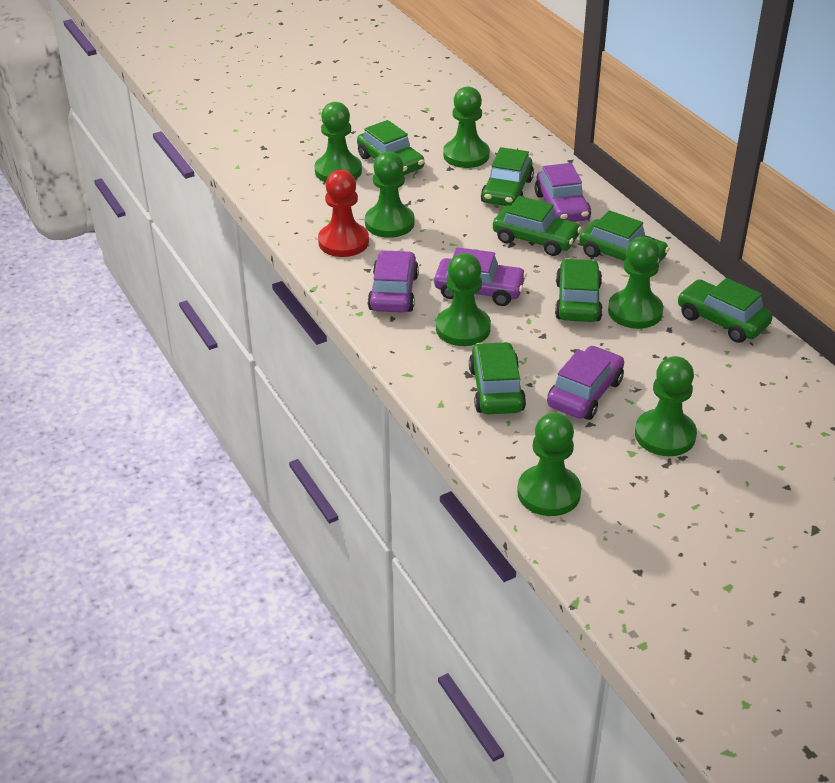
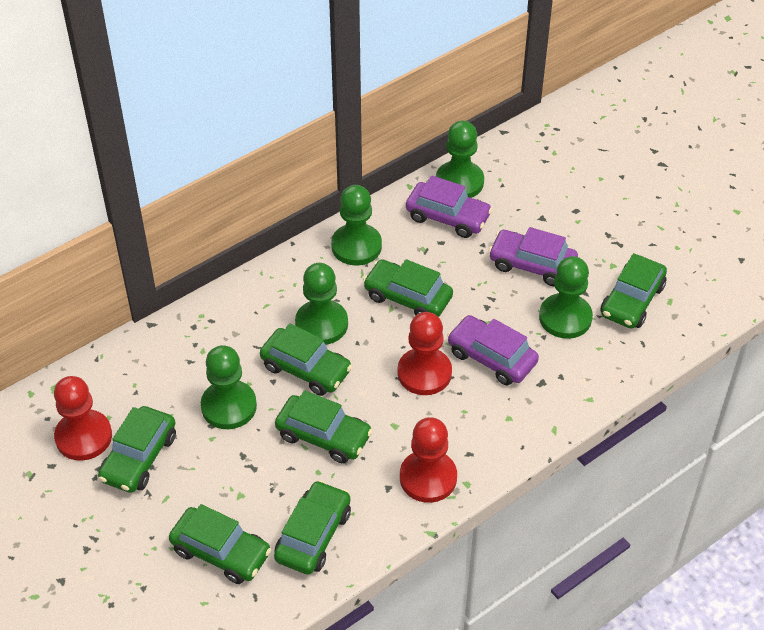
green pawn: [315,102,362,182] [365,152,415,238] [436,253,491,346] [443,87,490,168] [517,413,582,516] [608,237,663,329] [635,356,697,456] = 7 -> [201,345,257,429] [295,263,348,345] [331,185,382,265] [436,120,484,198] [539,256,593,339] = 5
purple car: [367,250,419,313] [434,247,527,306] [535,163,591,222] [547,346,624,420] = 4 -> [406,175,493,238] [447,315,539,385] [488,227,578,286] = 3
red pawn: [318,170,369,257] = 1 -> [54,376,112,461] [397,312,452,395] [400,417,457,503] = 3

